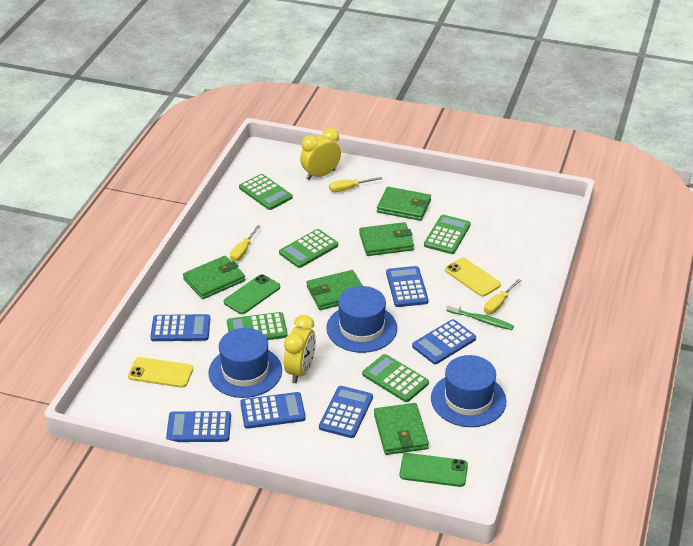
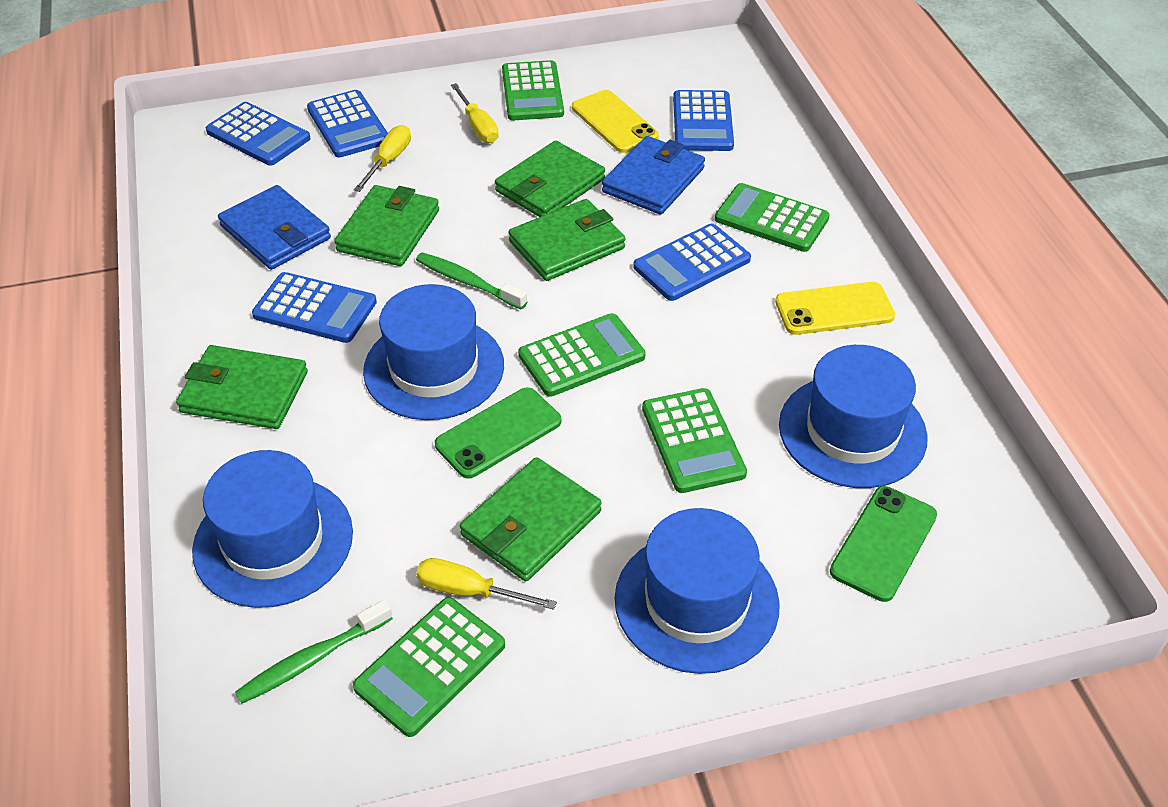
blue calculator: [150,314,210,341] [166,411,231,442] [240,392,306,429] [319,386,373,438] [386,266,429,307] [412,319,476,364] = 6 -> [206,102,311,166] [252,272,377,343] [307,90,388,158] [633,224,751,301] [673,90,734,151] = 5
blue hat: [209,328,282,398] [326,286,397,353] [431,355,507,427] = 3 -> [192,450,353,608] [363,284,504,420] [615,508,780,674] [779,345,928,488] = 4
blue wallet: none = 0 -> [218,185,331,270] [602,136,705,215] = 2
green toothbrush: [447,302,514,330] = 1 -> [235,600,393,704] [416,253,527,309] = 2
yellow clock: [284,315,316,383] [300,128,341,180] = 2 -> none = 0

